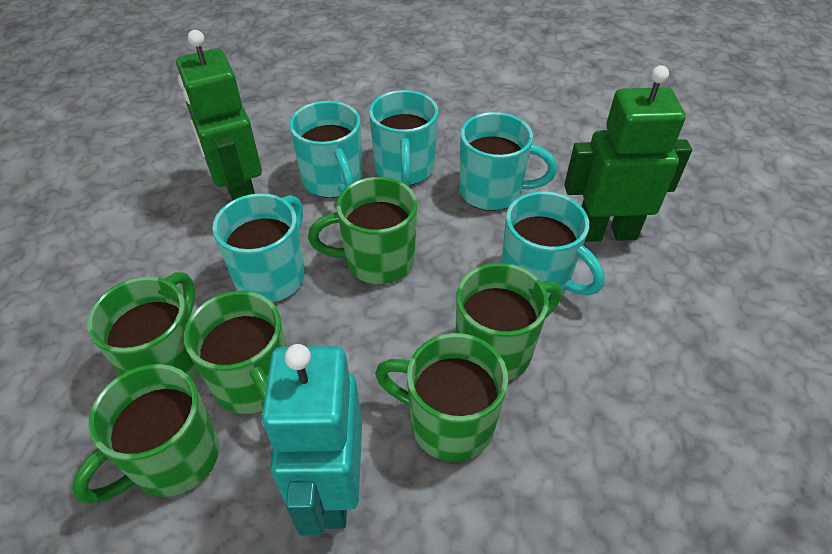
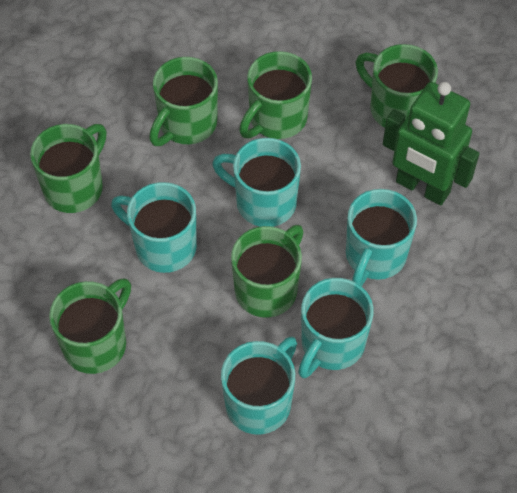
green robot: [176,30,262,201] [564,65,692,242] = 2 -> [383,82,479,205] = 1
turquoise robot: [262,344,362,536] = 1 -> none = 0

